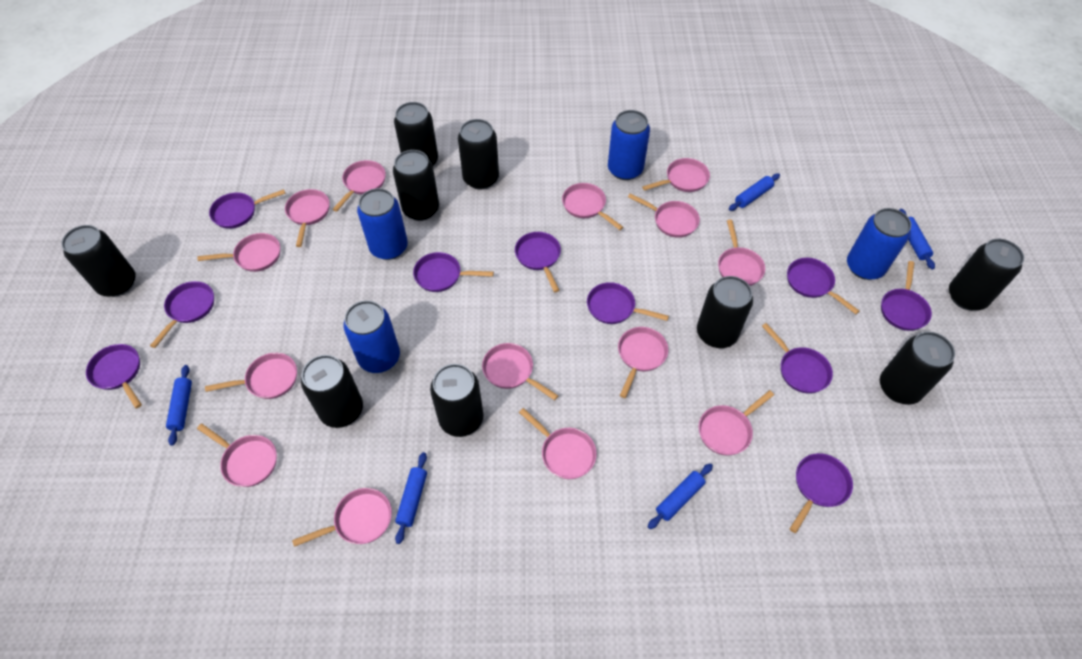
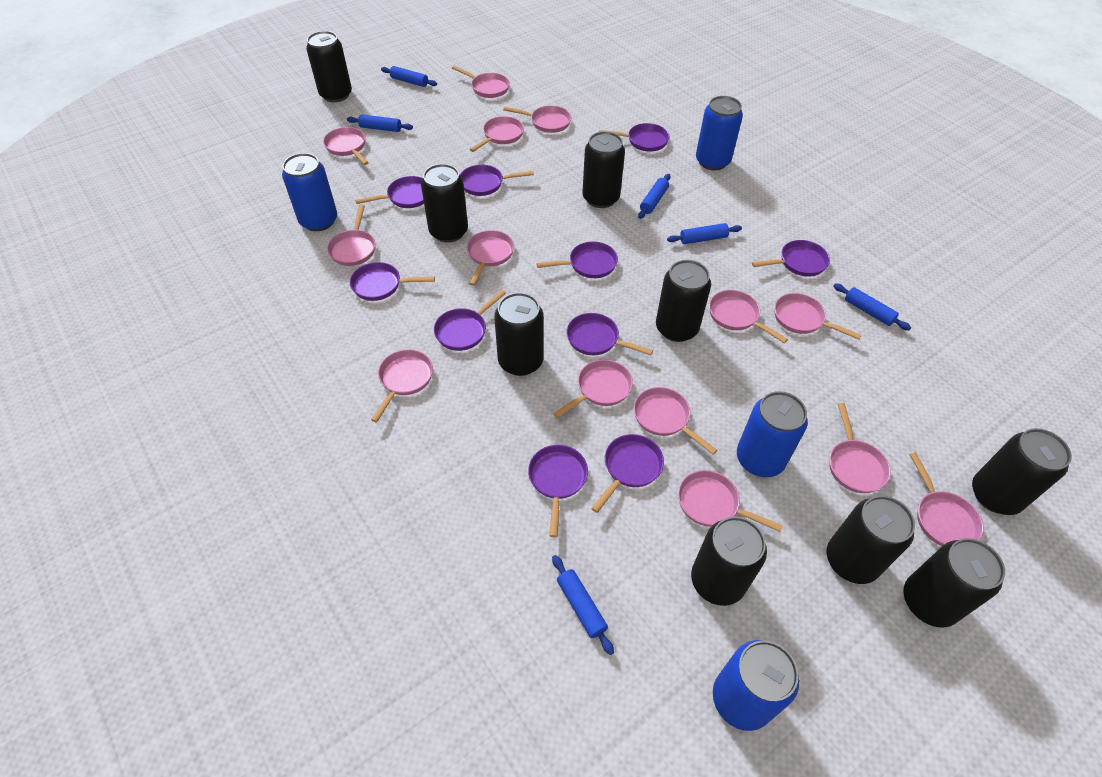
blue rolling pin: [166,365,192,446] [395,452,427,544] [648,463,713,529] [729,173,780,211] [899,209,935,270] = 5 -> [347,114,413,132] [381,66,437,87] [552,555,614,655] [638,174,671,219] [667,223,742,244] [834,283,911,330] = 6

